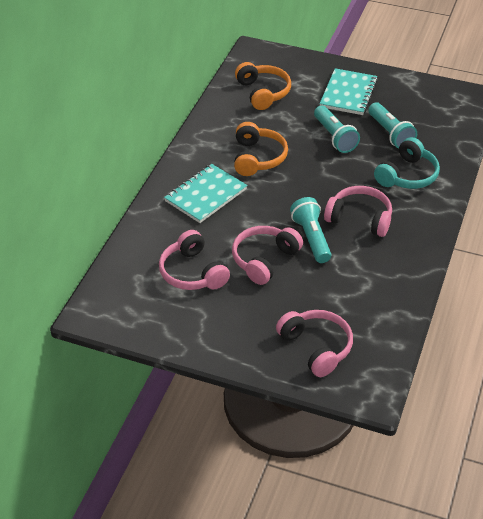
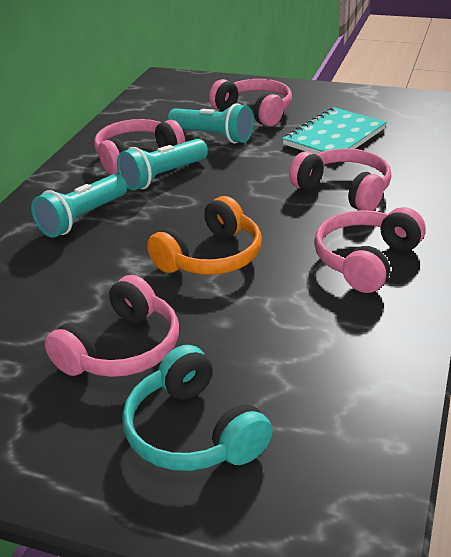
orange headphones: [234,122,288,176] [235,62,291,110] = 2 -> [147,196,262,275] = 1
pink headphones: [159,230,230,290] [232,226,303,285] [276,310,353,377] [324,186,392,237] = 4 -> [45,275,179,377] [94,119,185,175] [209,79,292,127] [289,149,392,211] [314,207,426,293] = 5
turquoise notebook: [164,164,247,223] [319,68,378,115] = 2 -> [282,107,387,154] = 1

